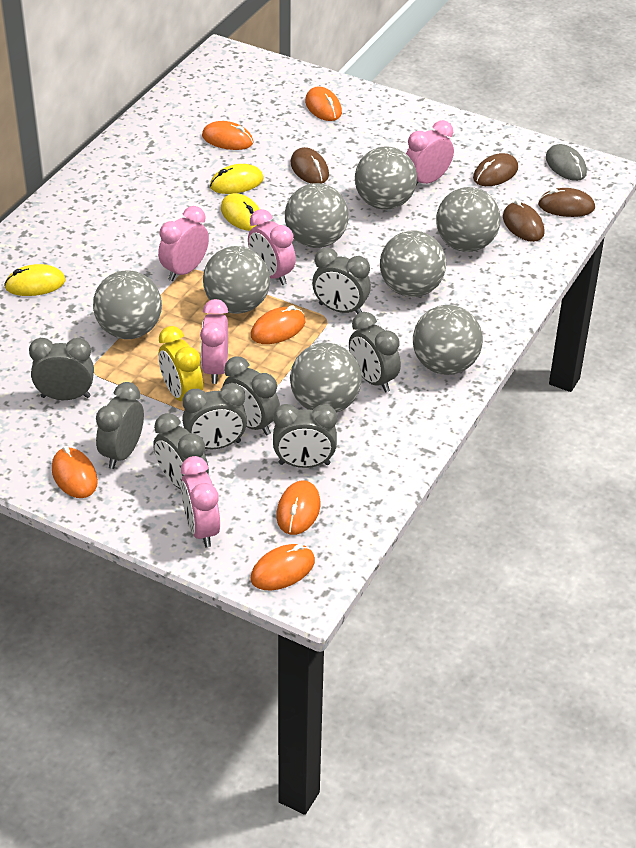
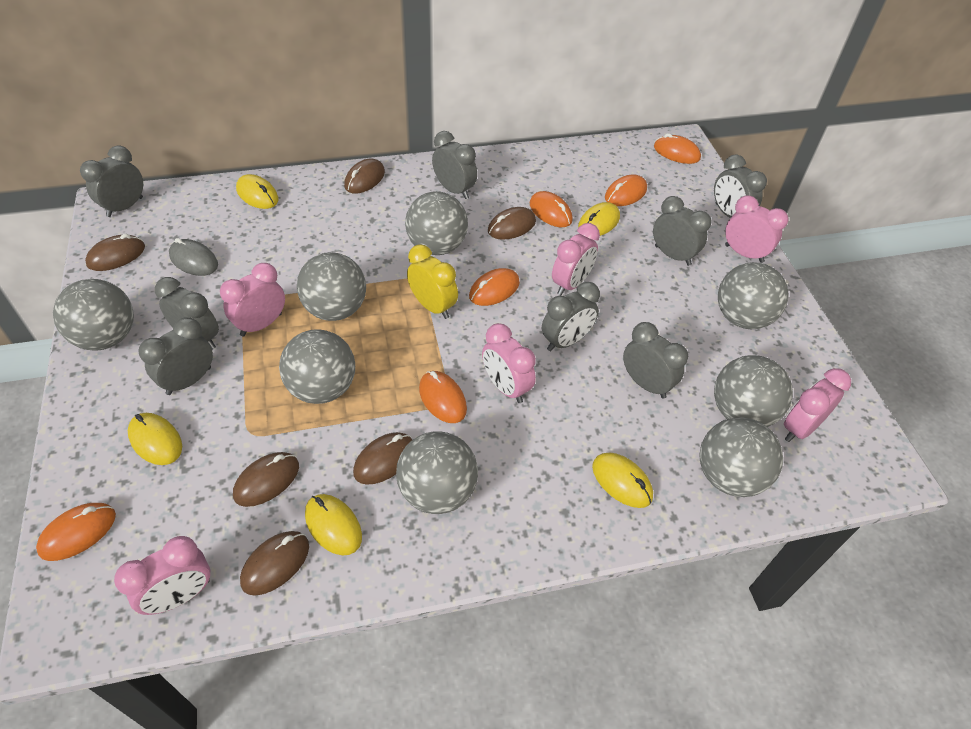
brown mouse: [291,147,329,184] [473,153,518,186] [503,200,545,242] [538,188,595,217] = 4 -> [85,234,145,271] [233,452,299,507] [240,531,309,596] [344,158,385,193] [353,432,412,485] [488,207,536,240] = 6
pink clock: [158,206,209,281] [181,456,220,548] [200,299,228,384] [248,209,296,285] [406,120,454,185] = 5 -> [114,536,210,615] [220,263,285,336] [482,323,536,403] [552,223,600,296] [725,195,789,263] [784,368,851,442] = 6
yellow mouse: [4,264,66,296] [210,164,264,194] [221,193,260,231] = 3 -> [128,413,182,465] [236,174,278,209] [305,494,362,555] [578,202,620,236] [592,453,653,508] = 5

